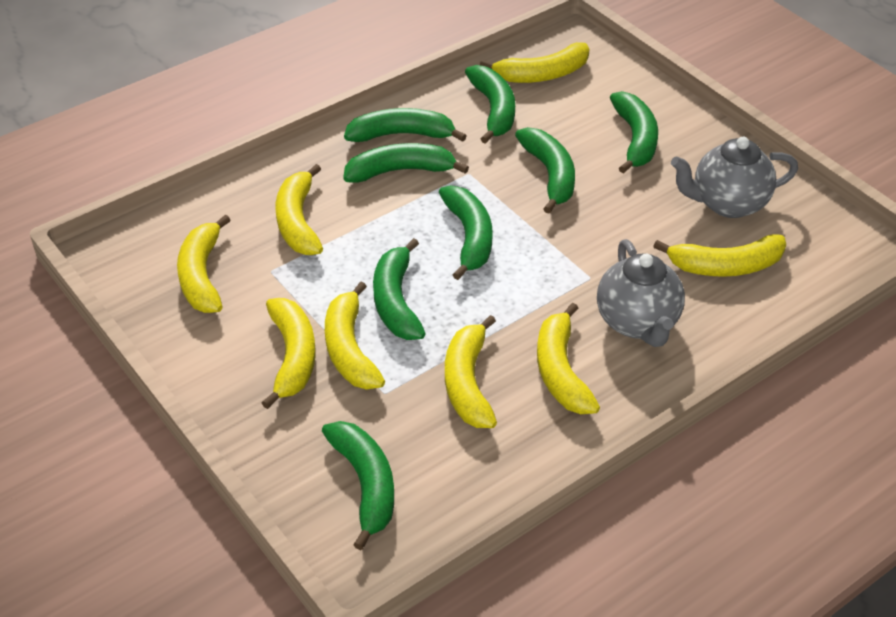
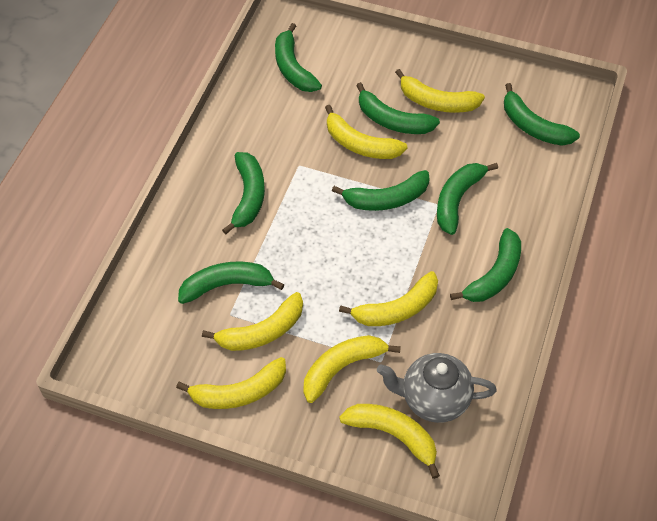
grey teapot: [597,239,685,347] [671,137,798,218] = 2 -> [377,353,497,423] = 1
yellow banana: [177,215,230,313] [262,298,315,409] [276,164,323,255] [325,282,385,390] [445,315,497,428] [480,42,590,83] [537,303,600,414] [653,234,786,277] = 8 -> [176,357,286,409] [202,292,303,351] [303,335,401,403] [325,105,407,159] [339,271,438,326] [339,404,440,479] [395,69,485,113] = 7

